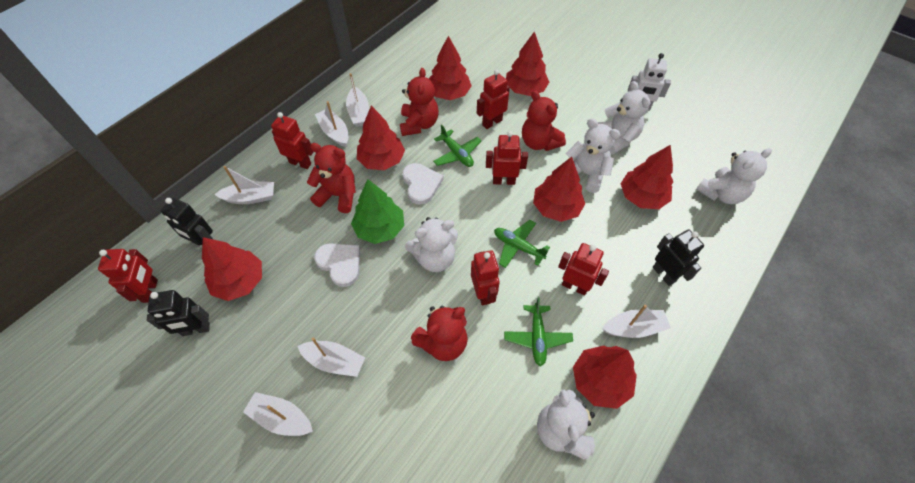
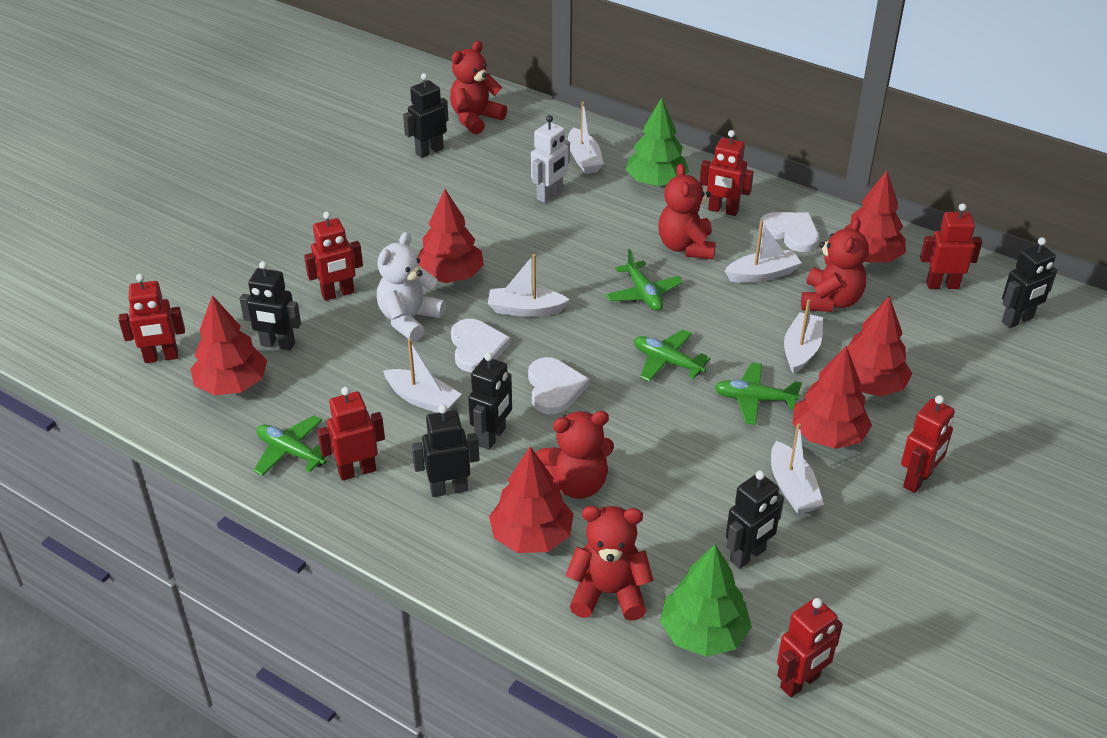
black robot: [147,290,210,336] [161,198,213,246] [653,230,704,286] = 3 -> [240,261,301,350] [403,73,449,158] [412,405,480,497] [468,353,512,450] [726,471,784,569] [1002,237,1057,328] = 6
green plane: [433,124,482,167] [494,220,550,268] [504,297,573,366] = 3 -> [253,415,326,476] [606,249,683,311] [634,329,710,382] [715,363,802,425] = 4
green tree: [351,179,404,244] = 1 -> [626,97,689,186] [660,544,752,657] = 2
red robot: [98,249,158,303] [271,112,314,169] [471,250,500,306] [477,69,510,129] [486,131,528,185] [558,243,609,295] = 6 -> [119,274,185,363] [304,211,363,301] [317,387,385,481] [700,130,754,216] [777,598,843,697] [901,395,955,493] [920,203,982,289] = 7
red teddy bear: [307,143,356,213] [400,68,439,136] [411,306,468,361] [522,90,566,151] = 4 -> [450,41,507,134] [536,411,614,499] [565,506,654,621] [658,164,716,259] [801,217,869,312] = 5
red tree: [202,237,262,301] [357,106,405,170] [429,36,472,100] [506,31,549,96] [533,157,585,222] [573,346,637,409] [621,145,673,209] = 7 -> [190,295,267,395] [418,189,484,283] [489,446,574,553] [792,346,872,449] [844,171,906,262] [847,296,912,397] = 6
white heart: [314,243,360,287] [402,163,443,205] = 2 -> [451,319,511,372] [528,357,589,415] [759,212,819,252] = 3
white teddy bear: [405,217,458,272] [537,390,595,460] [566,118,621,193] [597,81,651,154] [696,148,772,204] = 5 -> [377,232,446,342] = 1

